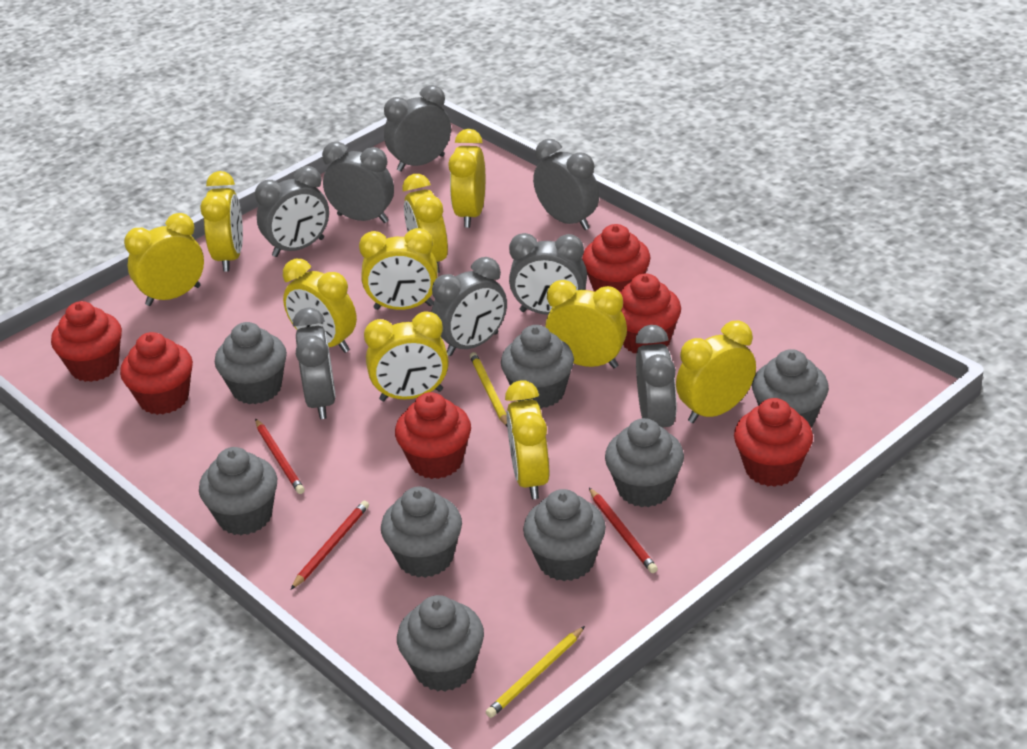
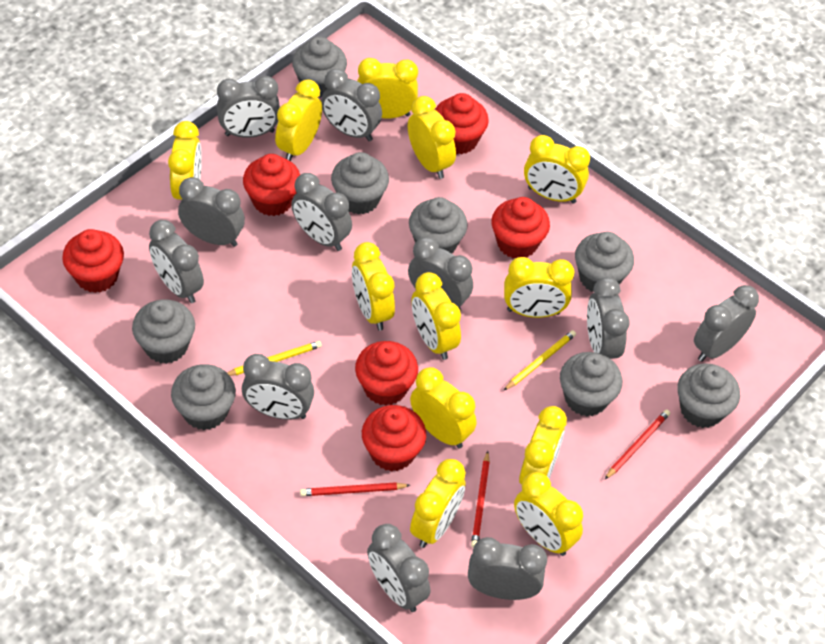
grey clock: [255,166,329,257] [293,308,336,419] [322,142,394,223] [384,85,451,172] [431,257,507,356] [509,233,587,315] [533,139,599,230] [635,325,677,428] = 8 -> [149,220,204,303] [178,177,245,247] [217,76,280,138] [242,354,314,420] [291,173,352,251] [321,69,382,141] [367,524,430,612] [408,237,473,312] [468,537,547,600] [587,277,630,359] [694,285,759,362] = 11
yellow clock: [124,213,204,306] [200,171,243,272] [283,259,357,353] [359,228,438,310] [364,311,449,401] [402,174,448,273] [448,129,485,228] [505,380,549,499] [545,280,627,368] [676,320,756,423] = 10 -> [168,121,202,200] [275,79,322,161] [352,242,395,331] [357,58,418,118] [408,96,456,179] [410,367,476,449] [410,459,466,548] [412,272,461,360] [504,257,575,318] [514,472,583,556] [519,406,567,485] [524,135,590,204] = 12

